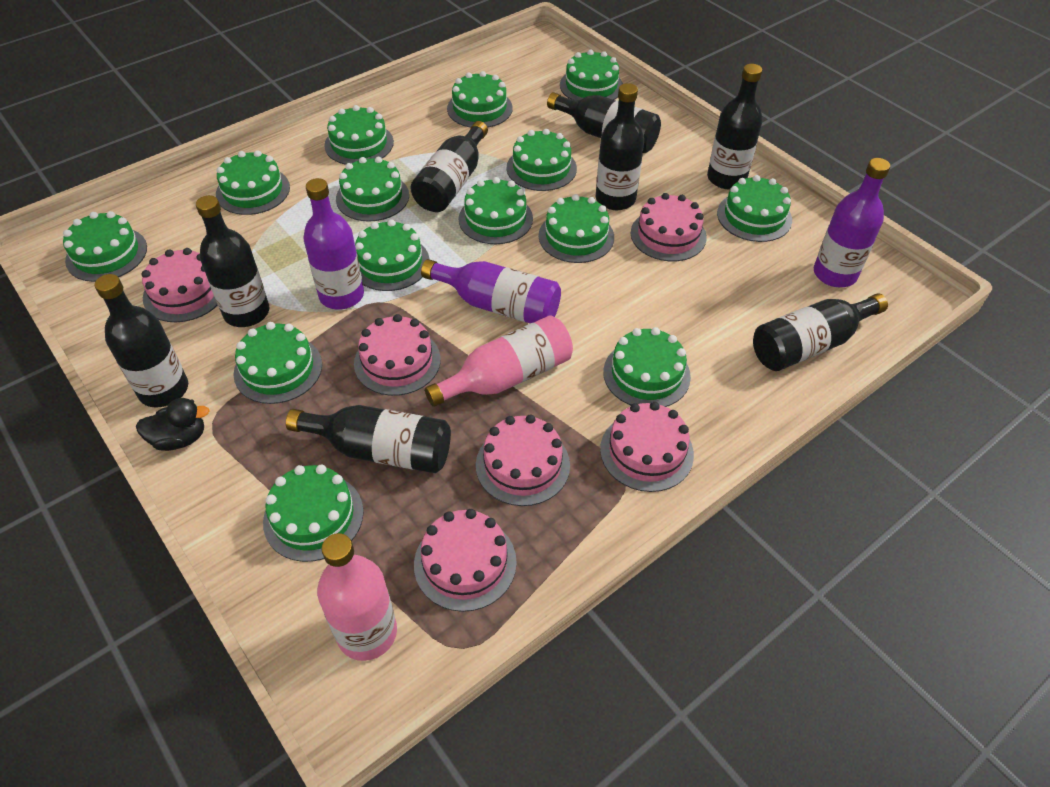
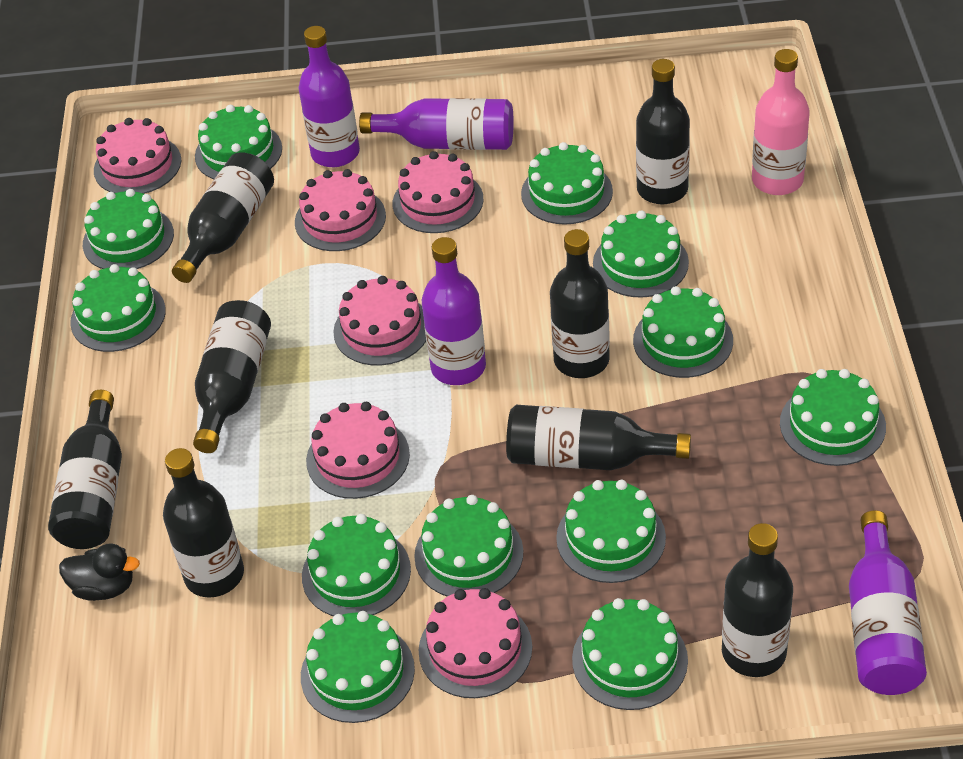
green cake: [63,211,147,282] [216,150,290,215] [233,322,322,404] [263,465,364,562] [324,105,394,165] [336,157,409,222] [355,219,429,291] [447,71,513,128] [459,177,533,244] [507,129,577,191] [539,194,614,263] [560,49,623,100] [603,327,691,407] [717,175,792,242] = 14 -> [70,264,166,352] [83,189,174,269] [195,105,282,179] [301,611,415,723] [302,514,411,616] [414,495,523,596] [521,142,613,224] [556,480,666,583] [572,598,688,710] [593,210,689,298] [633,286,733,378] [780,369,886,466] = 12
pink bottle: [317,533,397,661] [425,315,573,407] = 2 -> [752,49,810,195] = 1
purple bottle: [303,178,364,310] [421,259,561,323] [814,158,890,287] = 3 -> [298,26,360,167] [359,98,514,150] [422,237,486,385] [849,510,927,695] = 4

